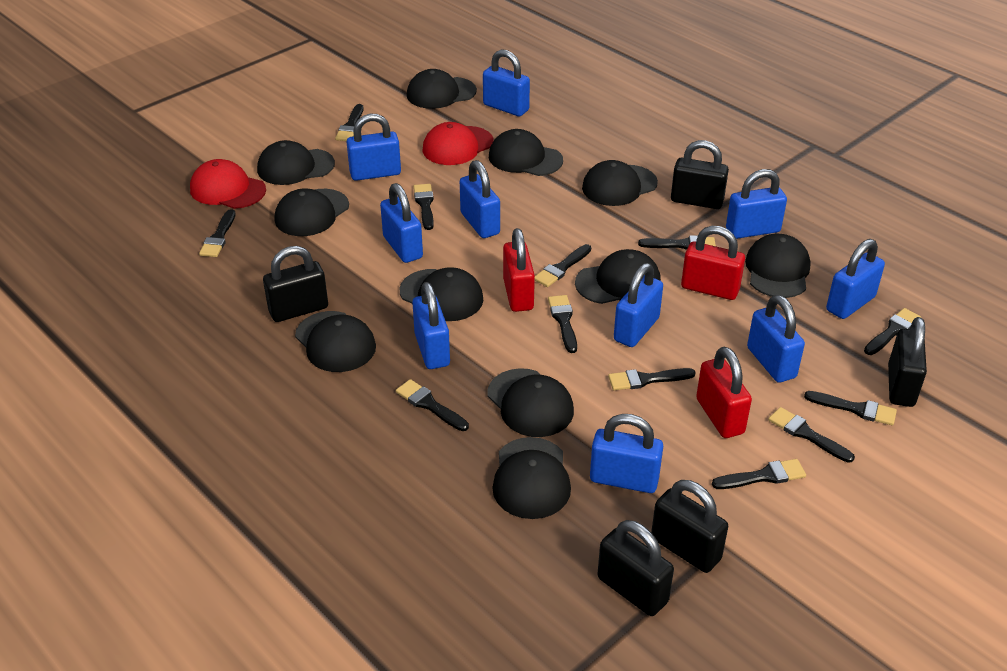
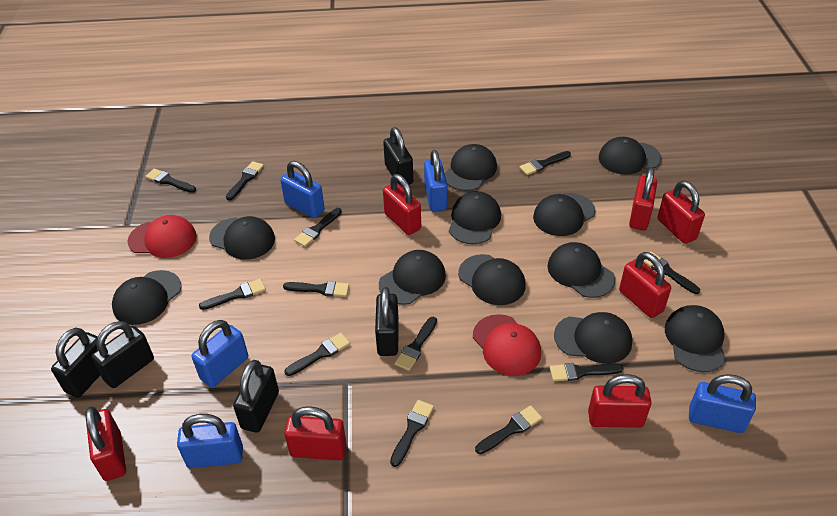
blue padlock: [347,114,401,181] [380,183,423,263] [413,282,450,369] [460,160,500,238] [483,49,530,116] [590,414,663,493] [614,263,663,347] [726,169,787,239] [747,295,805,383] [826,239,885,319] = 10 -> [177,414,243,468] [192,320,248,388] [280,161,325,218] [424,150,447,211] [689,374,756,433] = 5
red padlock: [503,228,535,312] [681,226,745,300] [696,347,752,438] = 3 -> [86,407,126,481] [284,406,347,460] [383,174,421,235] [588,374,652,428] [619,252,671,318] [629,167,657,230] [657,181,705,244] = 7

